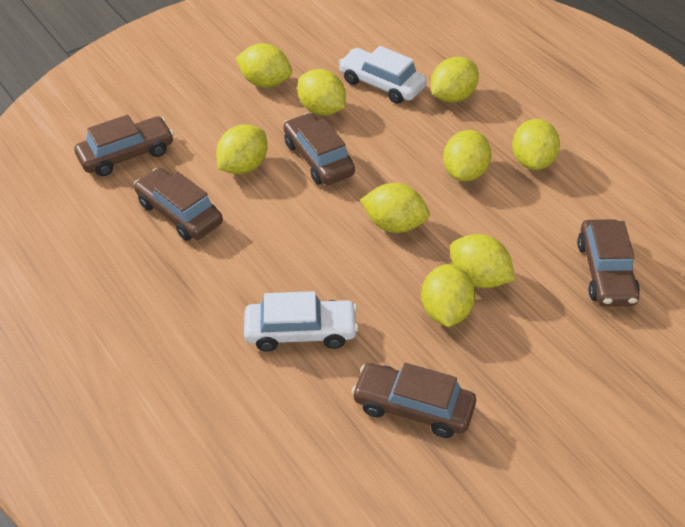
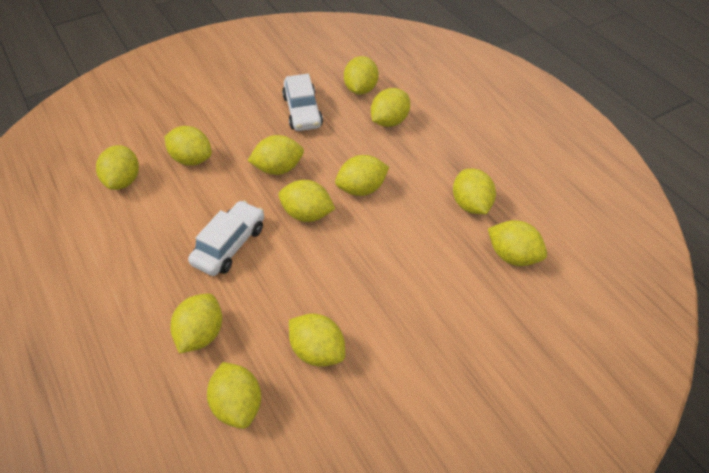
brown car: [75,115,174,176] [134,168,223,241] [283,113,355,185] [351,363,476,438] [577,219,640,306] = 5 -> none = 0
yellow lemon: [216,125,267,174] [236,43,292,88] [297,69,346,116] [360,183,430,233] [421,264,475,327] [431,57,479,103] [443,130,491,182] [450,234,515,288] [512,119,560,170] = 9 -> [96,145,139,190] [165,126,212,165] [170,294,222,354] [207,362,261,429] [247,135,304,175] [278,180,335,222] [289,313,345,367] [335,155,389,196] [344,56,379,95] [371,88,410,127] [453,168,496,214] [488,220,547,266] = 12

